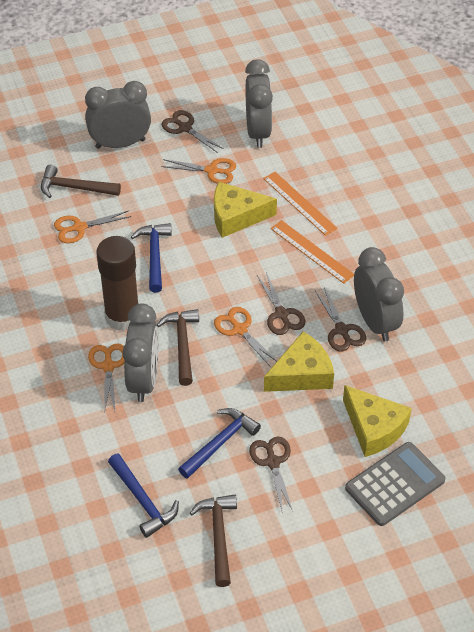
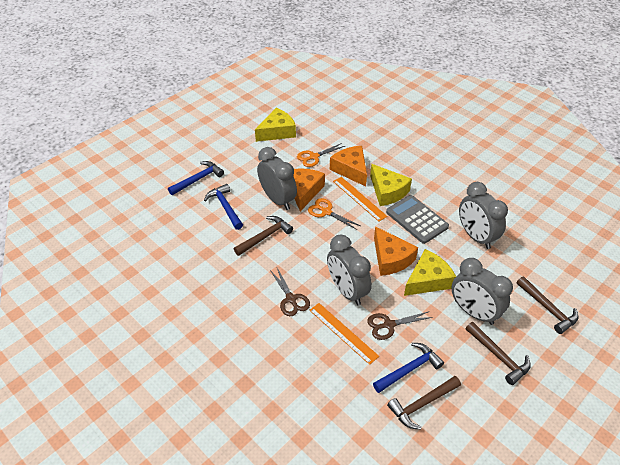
brown glue stick: [96,236,138,331] = 1 -> none = 0
brown hammer: [41,165,121,198] [157,309,199,386] [190,495,237,587] = 3 -> [234,216,293,256] [387,376,461,429] [466,322,531,385] [517,276,578,334] = 4
brown scissors: [162,110,224,153] [249,437,293,511] [257,273,305,335] [315,288,366,351] = 4 -> [270,268,310,316] [367,311,433,340] = 2
orange cheese: none = 0 -> [293,168,325,212] [330,146,367,186] [374,226,418,276] = 3
orange scissors: [54,211,132,243] [88,344,125,410] [161,158,236,184] [214,307,277,366] = 4 -> [297,143,345,167] [308,198,360,230] = 2

